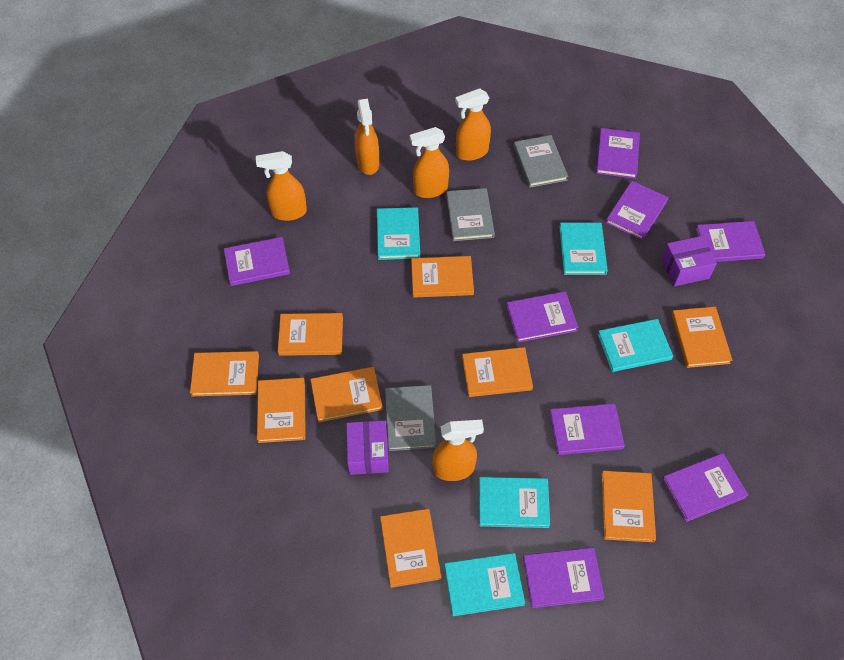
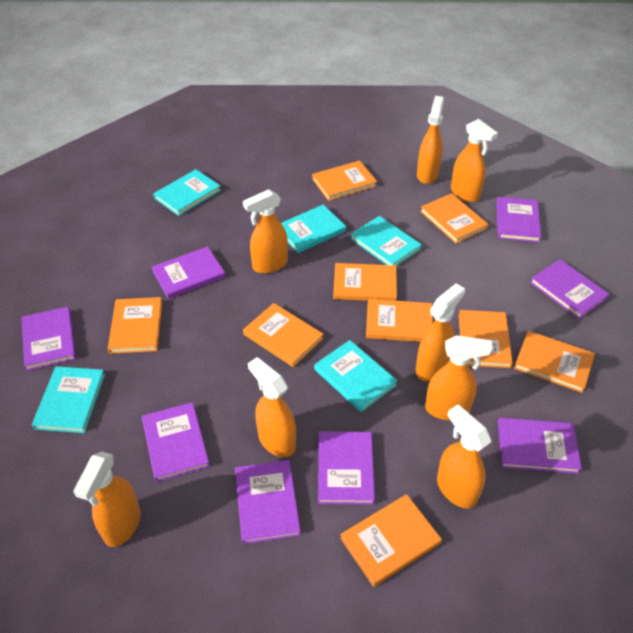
grey book: [385,385,436,451] [446,188,495,241] [514,135,568,188] = 3 -> none = 0
orange spray bottle: [256,151,307,221] [355,99,379,175] [410,127,449,198] [432,420,484,481] [455,88,491,161] = 5 -> [73,451,141,547] [243,189,288,274] [248,357,296,457] [415,283,465,381] [417,96,444,184] [425,335,492,420] [437,404,492,509] [451,119,498,202] = 8
purple box: [346,420,389,475] [661,236,717,286] = 2 -> none = 0

